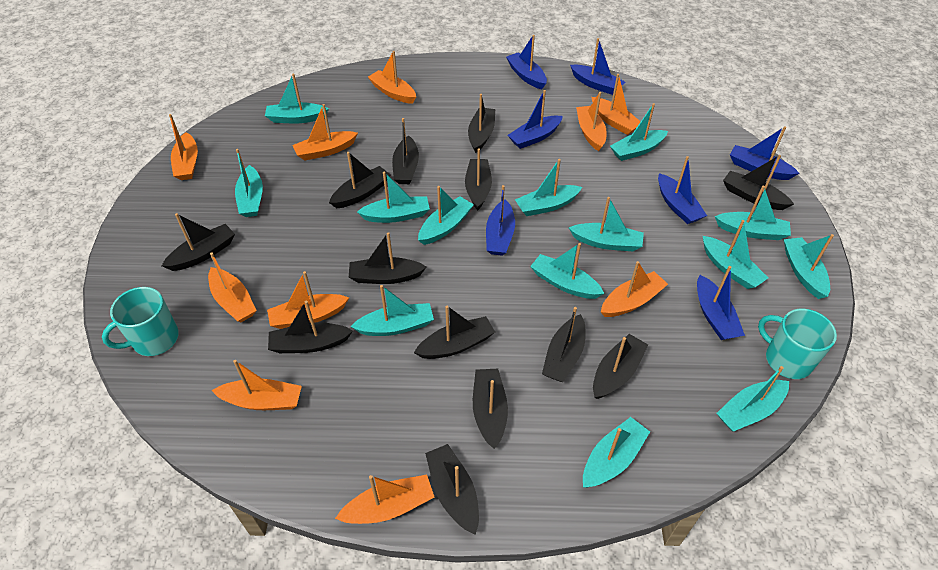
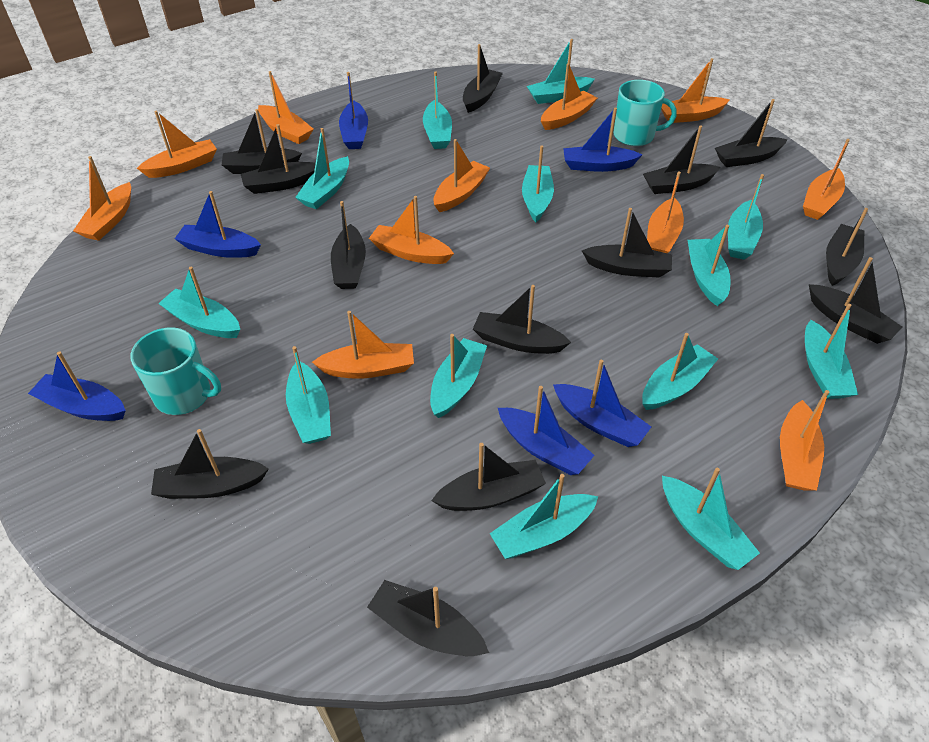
blue boat: [486,185,515,256] [506,35,547,90] [508,90,563,149] [570,38,625,95] [658,156,707,224] [697,266,745,340] [730,126,800,180] = 7 -> [28,351,126,421] [175,191,261,258] [339,72,368,149] [498,386,595,475] [553,360,651,447] [563,108,642,172] = 6
orange boat: [169,114,198,180] [208,252,257,322] [212,360,302,410] [267,271,349,329] [292,104,358,160] [335,475,434,524] [368,51,416,104] [576,92,607,151] [592,74,641,135] [601,261,668,317] = 10 -> [73,156,131,241] [137,111,217,178] [258,71,313,144] [312,311,414,379] [369,196,454,264] [434,139,490,212] [541,63,597,130] [647,172,684,253] [661,58,730,123] [780,390,829,491] [803,139,850,220] = 11
turquoise boat: [235,149,263,217] [265,73,329,123] [351,285,434,336] [357,172,430,223] [418,186,474,245] [515,159,582,216] [530,243,605,299] [569,197,644,251] [583,417,650,488] [610,103,668,161] [703,220,768,289] [715,185,791,240] [716,366,789,431] [784,234,834,299] = 14 -> [158,267,240,338] [286,346,331,444] [295,128,349,209] [423,71,452,149] [430,334,487,418] [489,474,599,559] [522,146,554,222] [527,39,595,104] [642,333,718,410] [662,468,760,570] [687,225,731,306] [728,174,764,260] [805,304,858,399] = 13

